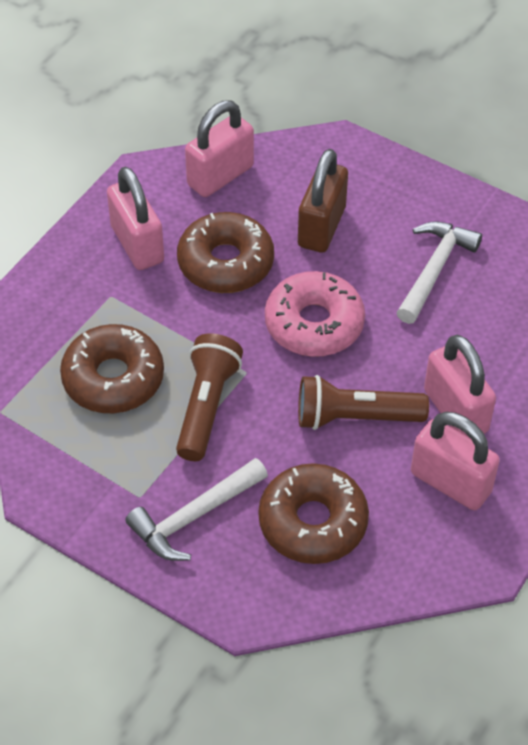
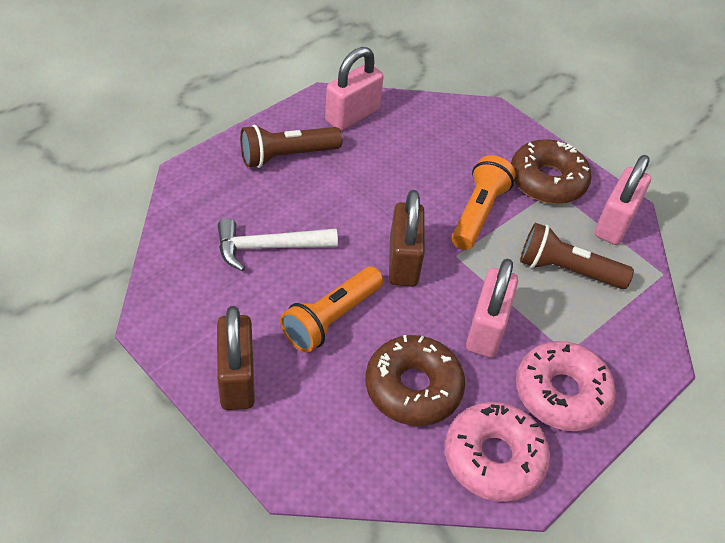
brown donut: [60,324,164,413] [177,212,274,293] [258,463,369,564] = 3 -> [366,335,465,426] [511,139,592,204] = 2
brown padlock: [298,149,348,253] = 1 -> [217,306,255,410] [389,190,425,287] = 2
orange flashlight: none = 0 -> [280,266,384,352] [452,155,516,250] = 2
pink donut: [265,271,365,357] = 1 -> [445,402,550,502] [516,341,616,431] = 2
pink padlock: [107,167,164,270] [185,101,254,197] [411,412,500,510] [424,335,496,437] = 4 -> [325,47,384,131] [466,259,518,358] [595,155,651,245] = 3
white hammer: [125,458,268,561] [396,222,482,324] = 2 -> [218,218,338,271] = 1

